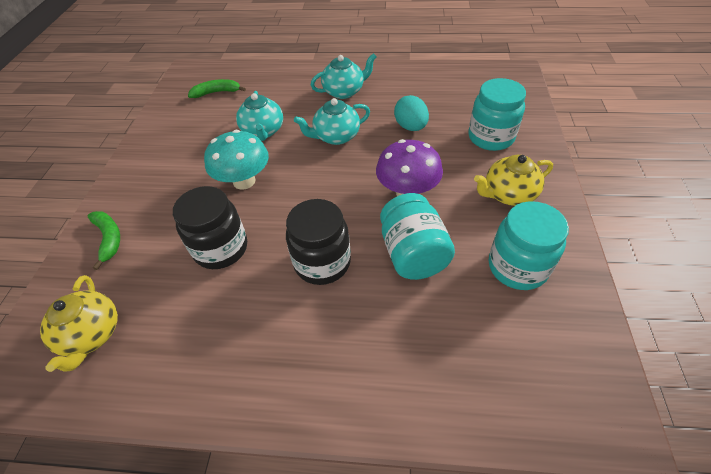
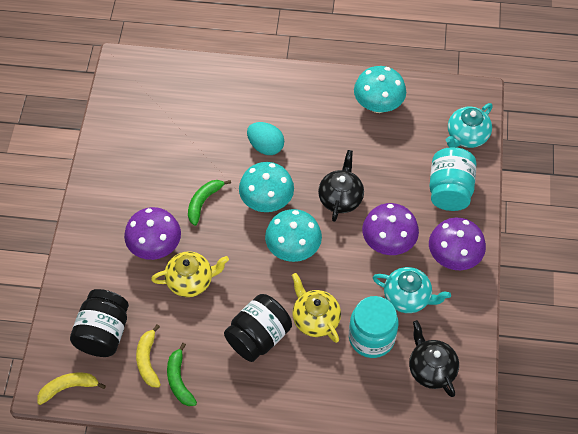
black teapot: none = 0 -> [318,150,364,222] [409,320,459,397] = 2
purple mushroom: [376,139,443,196] = 1 -> [124,207,181,260] [362,203,419,255] [429,218,486,270] = 3
turquoise jar: [380,193,455,280] [469,78,526,151] [489,201,569,290] = 3 -> [349,296,399,358] [429,147,477,211] = 2
turquoise mushroom: [204,130,269,190] = 1 -> [239,162,294,212] [265,209,322,262] [354,66,406,113] = 3
turquoise teapot: [236,91,283,141] [294,98,370,145] [311,53,377,99] = 3 -> [373,267,451,313] [446,103,493,148] = 2
yellow banana: none = 0 -> [37,373,106,405] [136,324,161,387] = 2

